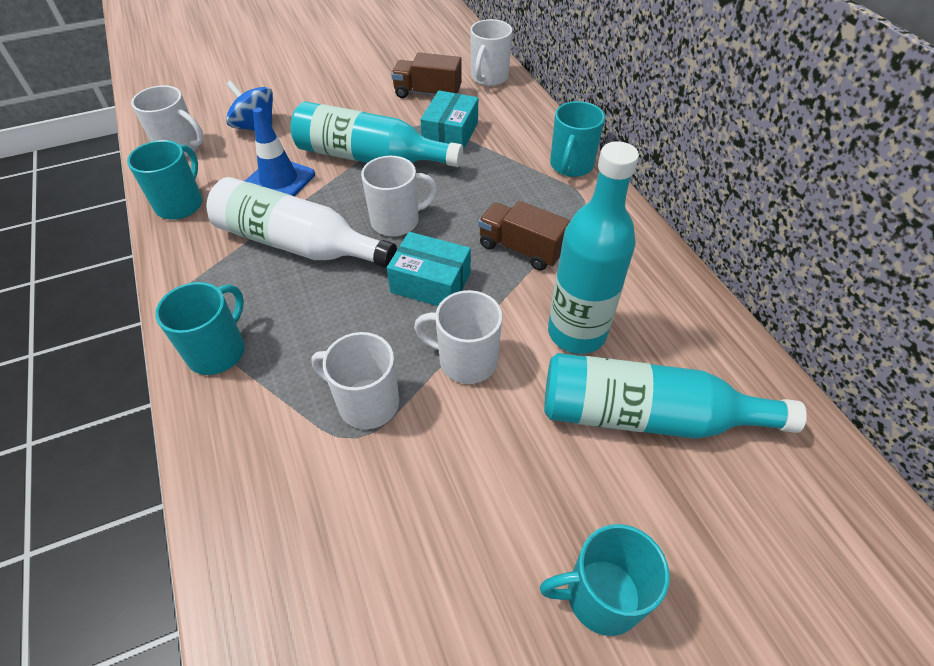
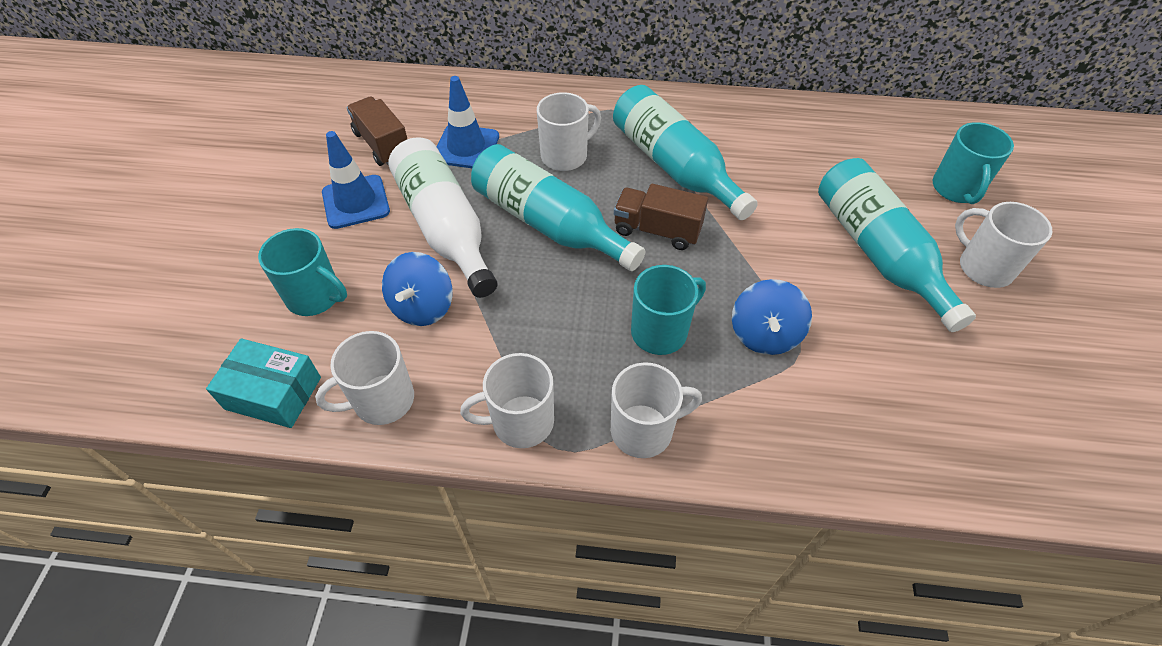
blue spinning top: [226,81,273,131] = 1 -> [382,252,452,326] [732,279,812,355] = 2
blue traffic cone: [245,107,315,196] = 1 -> [322,131,390,229] [437,76,499,168] = 2
turquoise box: [387,232,471,306] [420,90,478,151] = 2 -> [206,338,321,428] = 1
turquoise mug: [127,140,203,220] [155,282,245,375] [540,524,670,636] [550,101,605,177] = 4 -> [258,228,347,316] [631,265,706,355] [933,122,1014,204] = 3

